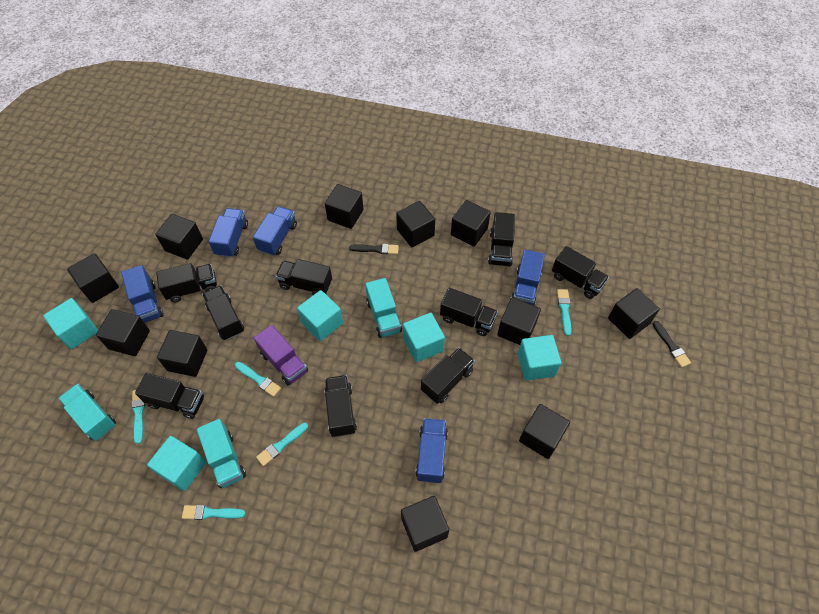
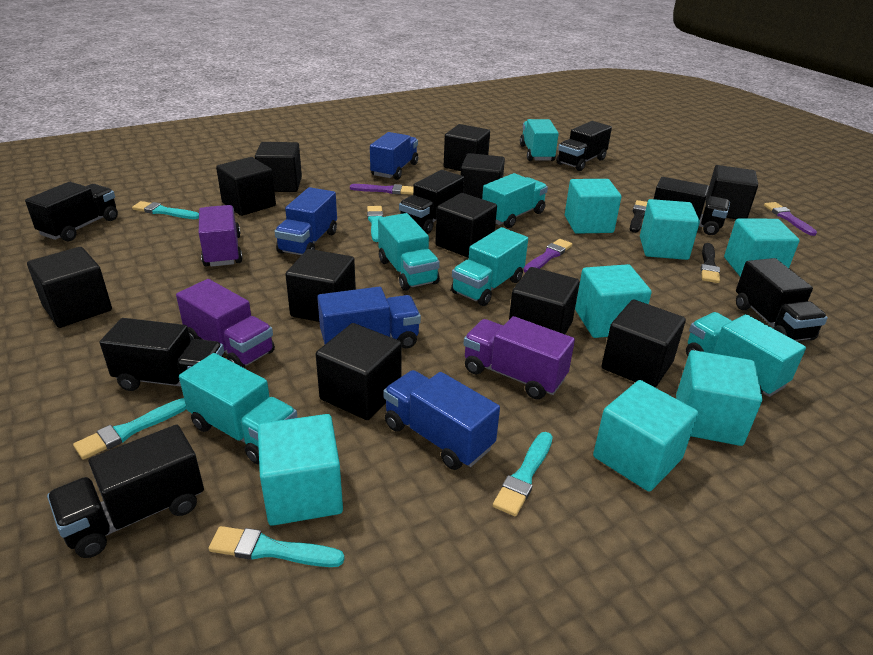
black truck: [135,373,204,419] [156,263,217,303] [202,286,244,340] [275,259,332,295] [324,375,357,437] [421,347,475,404] [440,288,498,336] [488,212,515,266] [552,246,609,299] = 9 -> [25,182,118,241] [47,425,204,558] [100,318,224,391] [399,170,464,234] [557,121,612,171] [654,177,730,235] [736,258,828,341] = 7
blue truck: [121,265,163,323] [209,208,248,258] [253,206,297,256] [416,418,448,483] [510,249,545,306] = 5 -> [275,187,337,255] [317,287,421,349] [370,132,418,180] [383,370,500,470] = 4
purple brush: none = 0 -> [350,184,413,195] [523,239,572,273] [764,202,817,236] = 3
purple truck: [254,325,308,386] = 1 -> [176,279,275,368] [199,205,242,267] [464,316,575,399] = 3
turquoise cube: [43,298,98,349] [147,436,206,491] [297,290,343,341] [403,313,445,362] [518,335,561,381] = 5 -> [258,414,343,526] [565,179,621,234] [575,264,652,338] [593,380,698,492] [640,199,700,260] [676,350,762,446] [724,219,800,276] = 7
turquoise truck: [58,384,116,441] [197,419,246,488] [365,278,402,338] = 3 -> [179,353,298,465] [378,213,440,291] [451,227,528,306] [482,173,548,228] [520,119,559,161] [686,312,806,397] = 6

